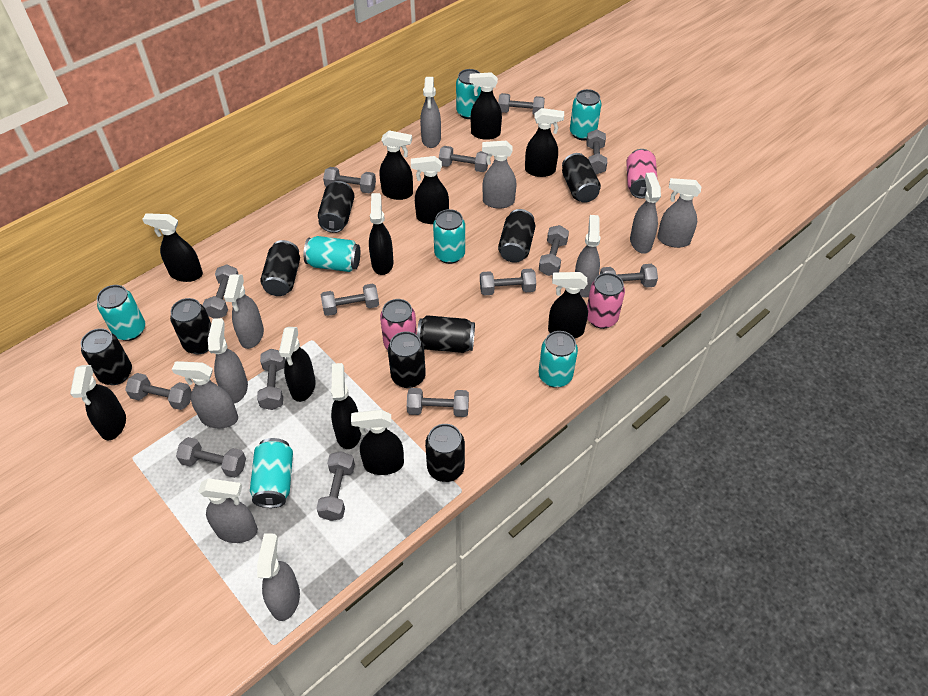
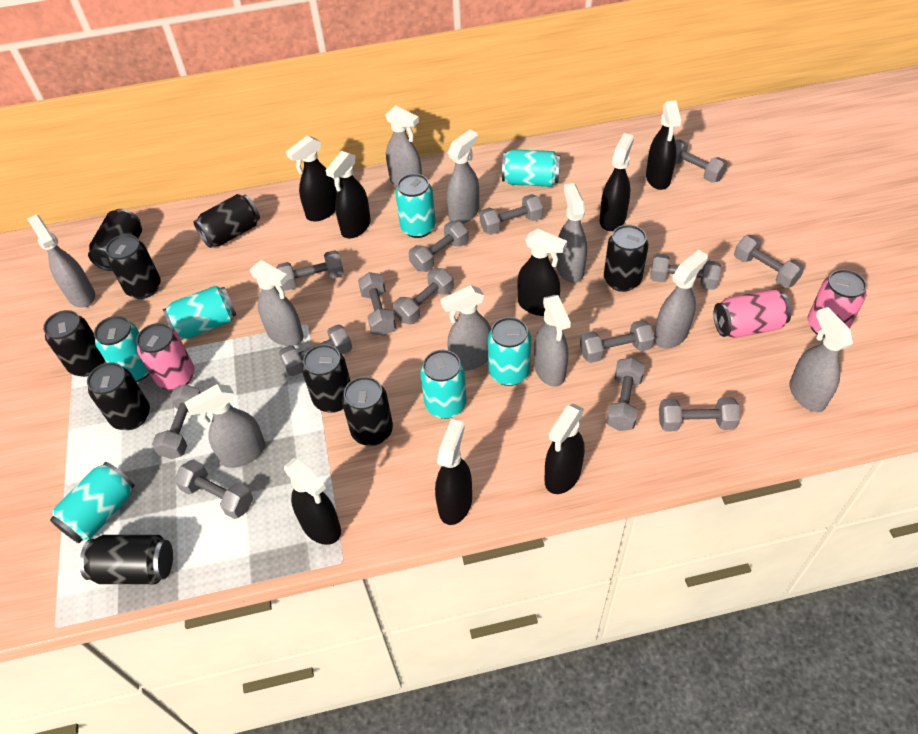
black spray bottle: [70,365,126,440] [142,213,203,282] [279,327,316,402] [331,363,361,449] [351,410,404,475] [369,193,394,275] [380,130,413,200] [411,156,449,224] [469,72,502,140] [525,108,564,177] [548,272,588,339] = 11 -> [284,458,341,545] [286,135,337,221] [326,151,371,238] [435,419,472,525] [517,229,567,316] [545,404,585,494] [599,133,634,231] [646,101,681,190] = 8

